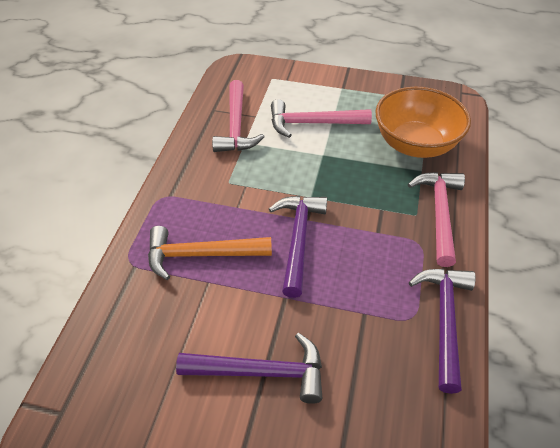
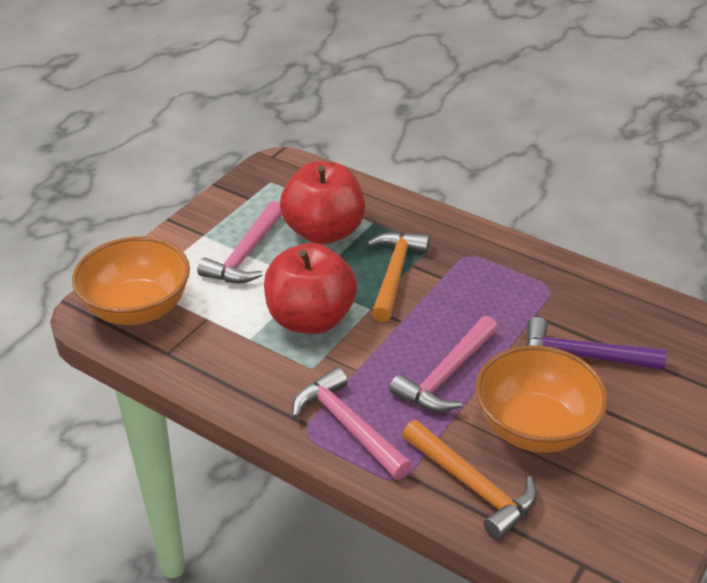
orange bowl: [375,87,471,158] = 1 -> [72,237,190,325] [475,345,608,453] = 2
orange hammer: [148,226,272,280] = 1 -> [367,232,430,322] [402,420,537,540] = 2
purple hammer: [176,333,323,404] [269,196,327,298] [409,269,476,394] = 3 -> [526,317,667,370] = 1
red apple: none = 0 -> [264,243,357,334] [280,161,365,245] = 2

